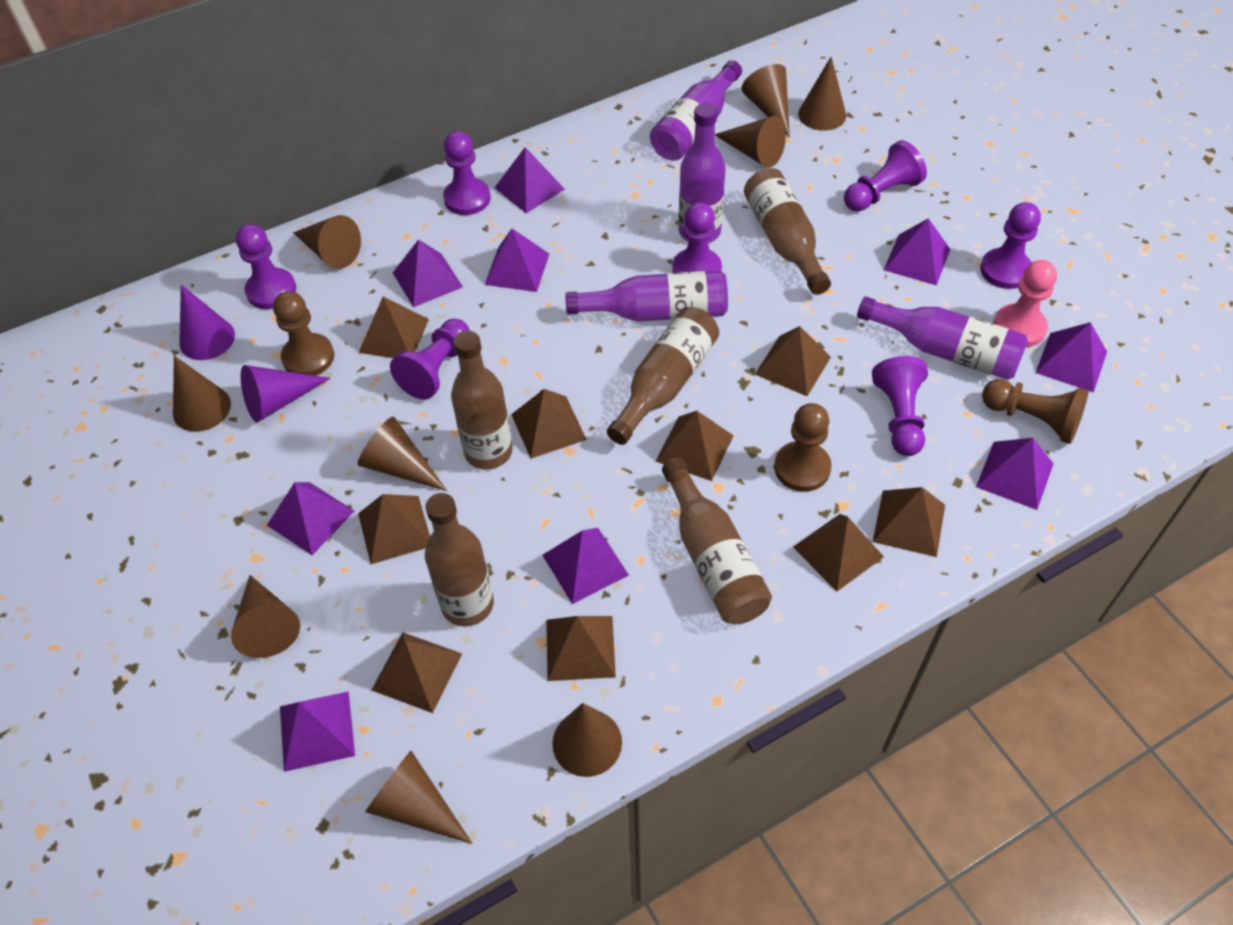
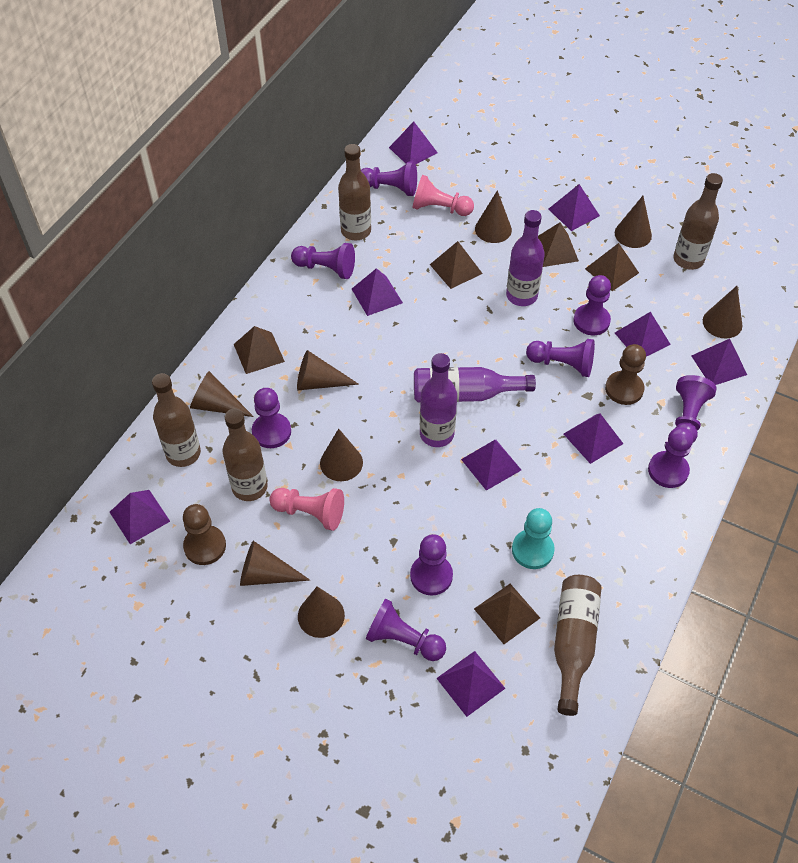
brown cone: [173,356,231,432] [231,575,300,658] [293,215,361,269] [358,416,447,491] [365,751,472,844] [552,703,622,777] [715,116,786,168] [741,64,790,138] [798,57,846,131] = 9 -> [190,371,254,417] [240,541,310,586] [297,350,359,390] [298,587,345,638] [320,429,363,481] [475,190,512,243] [615,196,652,248] [703,286,742,338] = 8
brown pawn: [273,291,334,376] [774,403,831,492] [982,379,1089,444] = 3 -> [183,504,226,565] [605,344,646,405] = 2
brown pyramid: [358,296,429,358] [358,494,430,564] [372,632,462,713] [511,389,587,459] [546,616,616,681] [656,411,734,481] [755,326,831,396] [793,514,884,591] [873,487,945,557] = 9 -> [234,326,285,374] [430,241,483,289] [474,584,540,644] [538,222,579,267] [585,243,639,291] = 5
pink pawn: [993,260,1057,347] = 1 -> [269,488,344,531] [412,175,474,216] = 2
purple bottle: [565,270,728,322] [650,60,742,161] [678,103,726,243] [857,296,1028,380] = 4 -> [414,367,536,402] [420,353,457,447] [506,210,545,306] = 3
purple cone: [179,285,235,360] [241,365,331,422] = 2 -> none = 0
purple pawn: [236,224,296,309] [390,319,470,399] [443,131,491,215] [672,202,722,273] [844,140,927,211] [872,356,928,456] [980,202,1041,289] = 7 -> [252,388,291,448] [291,243,355,279] [361,161,417,196] [366,599,446,661] [410,534,453,596] [526,339,595,377] [573,275,611,335] [648,427,693,488] [675,375,716,443] = 9
turquoise pawn: none = 0 -> [512,508,554,569] = 1

